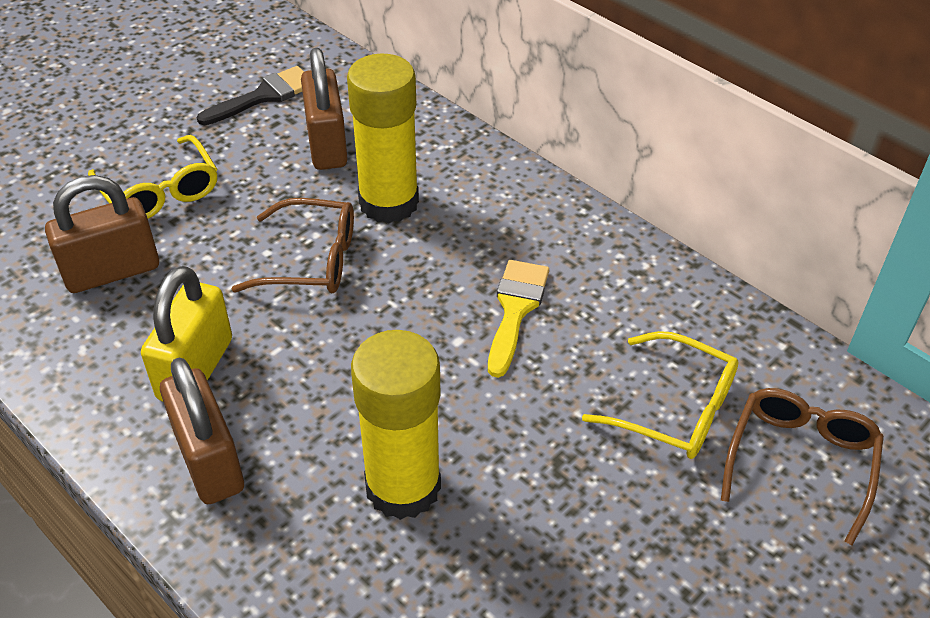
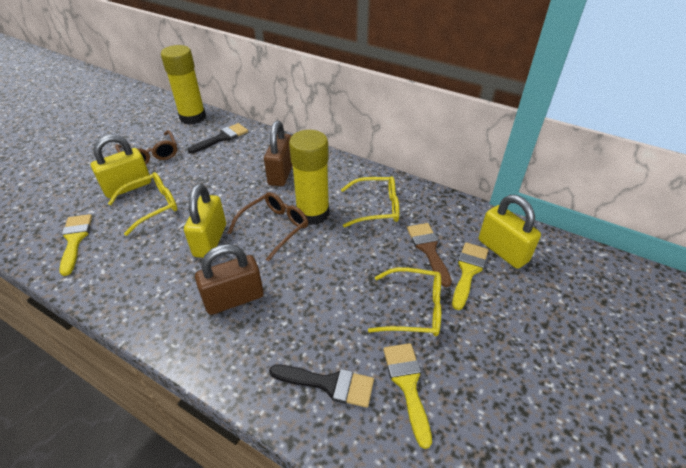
black brush: [197,66,304,125] = 1 -> [188,123,248,153] [269,365,374,408] = 2
brown brush: none = 0 -> [407,223,452,287] = 1
brown padlock: [45,175,159,293] [160,358,244,504] [301,48,348,170] = 3 -> [195,244,264,315] [264,121,293,186] = 2
yellow brush: [488,260,549,378] = 1 -> [59,214,92,276] [383,343,432,449] [452,242,489,310] = 3
yellow glasses: [88,135,217,219] [582,331,739,459] = 2 -> [108,172,177,236] [341,176,399,227] [368,267,441,336] = 3
yellow padlock: [141,266,232,401] = 1 -> [91,134,151,198] [184,184,226,258] [479,195,541,269] = 3

